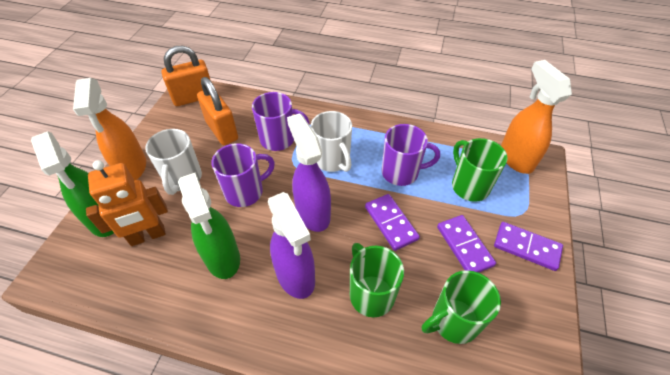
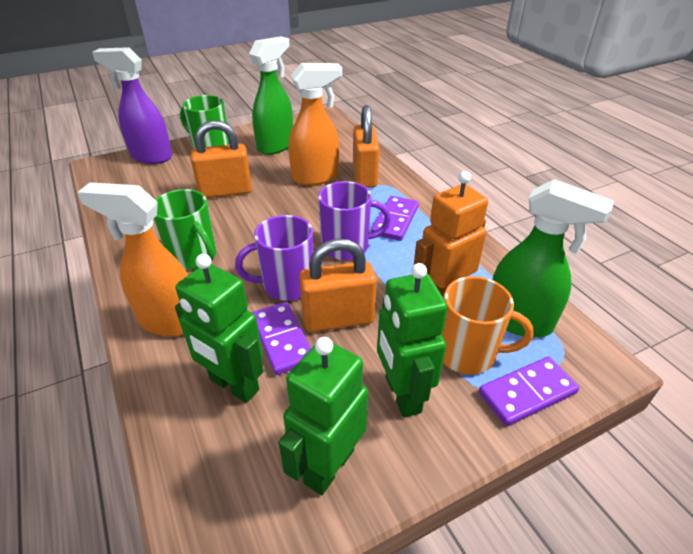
green mug: [350,243,404,317] [422,270,501,344] [452,138,508,202] = 3 -> [154,189,216,270] [180,95,230,149] = 2
green robot: none = 0 -> [175,254,263,403] [279,337,368,495] [377,263,448,418] = 3
orange mug: none = 0 -> [442,276,534,375] = 1
orange padlock: [161,46,211,106] [197,77,238,145] = 2 -> [191,120,252,198] [299,239,377,332] [353,105,379,188] = 3
purple mug: [212,143,275,207] [252,92,309,151] [381,124,440,186] = 3 -> [235,215,314,301] [318,181,391,260] = 2
purple spray bottle: [268,192,315,299] [287,113,331,232] = 2 -> [92,47,172,164] = 1
white mug: [145,129,202,195] [311,111,352,172] = 2 -> none = 0

